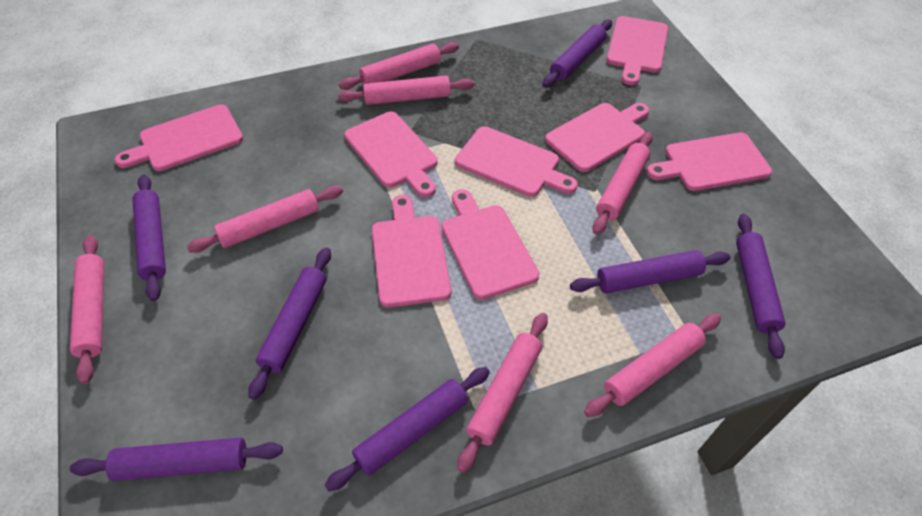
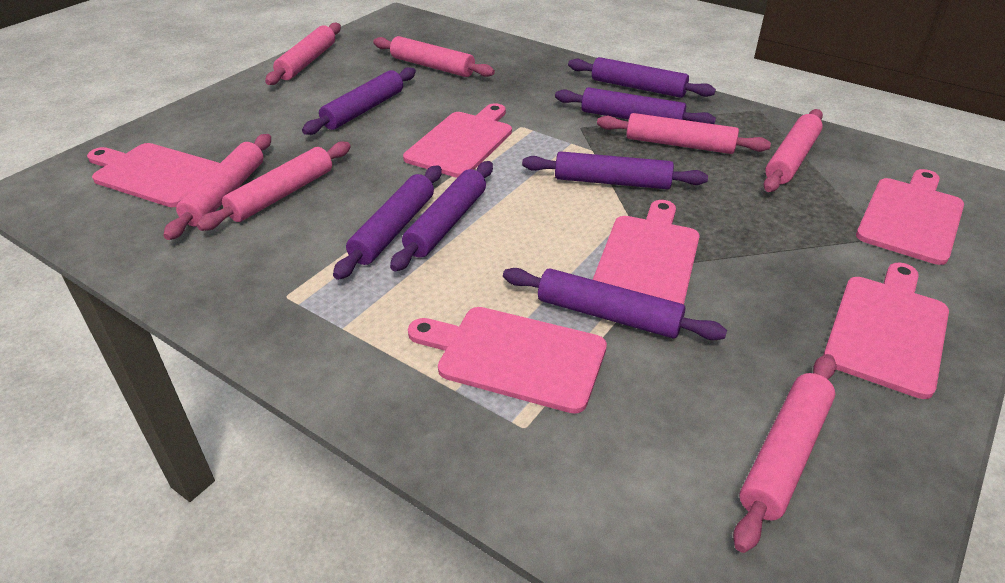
pink cutting board: [115,105,243,171] [344,112,438,197] [372,195,451,308] [442,189,540,300] [455,126,578,197] [545,103,649,172] [606,16,668,85] [646,132,772,191] = 8 -> [87,143,220,207] [403,103,512,178] [408,307,607,414] [593,200,700,304] [823,263,949,399] [856,169,964,265] = 6

